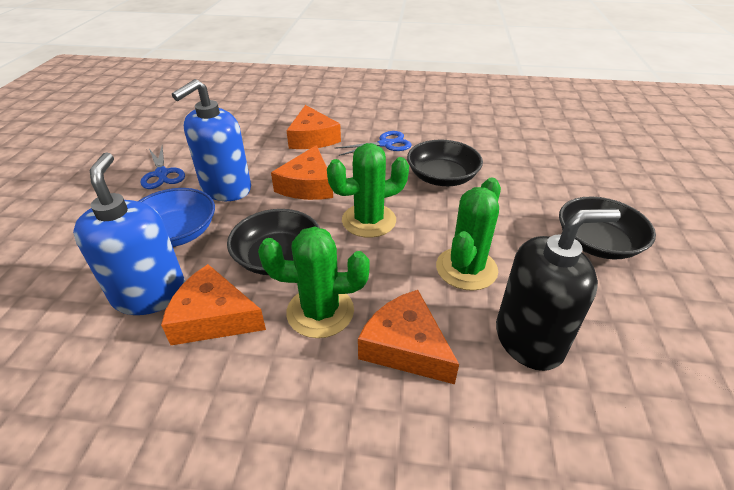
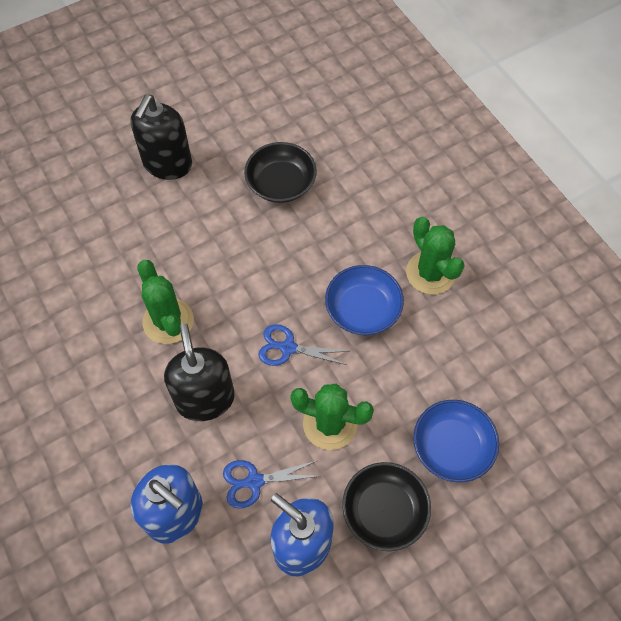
black bowl: [227,209,320,275] [407,140,483,186] [559,196,656,260] = 3 -> [244,142,317,203] [342,462,431,551] = 2
black soap dispenser: [496,208,621,371] = 1 -> [131,95,192,180] [164,323,235,421] = 2
blue bowl: [138,188,215,247] = 1 -> [325,265,404,335] [413,400,499,482] = 2
orange cheese: [161,264,266,345] [271,145,333,200] [286,105,341,149] [358,290,459,384] = 4 -> none = 0

